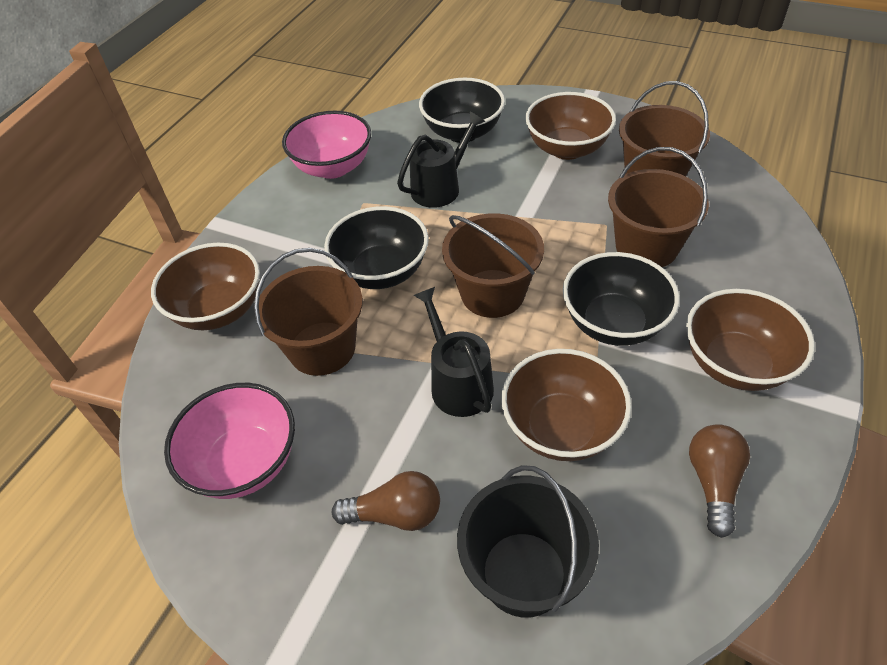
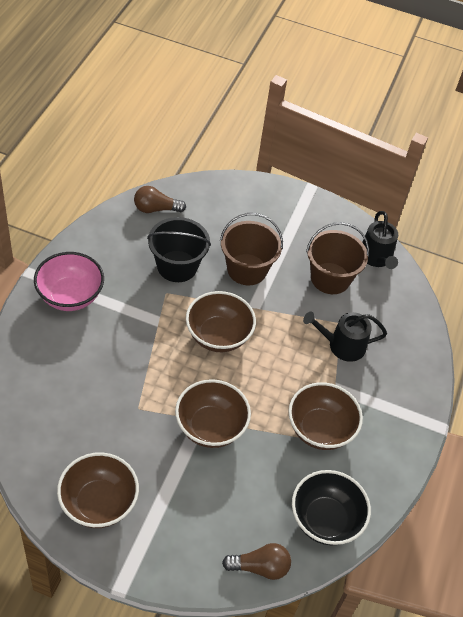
black bowl: [324,206,429,289] [419,78,505,143] [563,252,680,346] = 3 -> [292,470,371,545] = 1
brown bucket: [254,248,363,376] [442,213,544,318] [608,147,709,267] [619,81,710,176] = 4 -> [220,213,283,286] [306,222,369,294] = 2
pink bowl: [164,383,295,499] [282,111,371,179] = 2 -> [34,252,104,311] = 1

